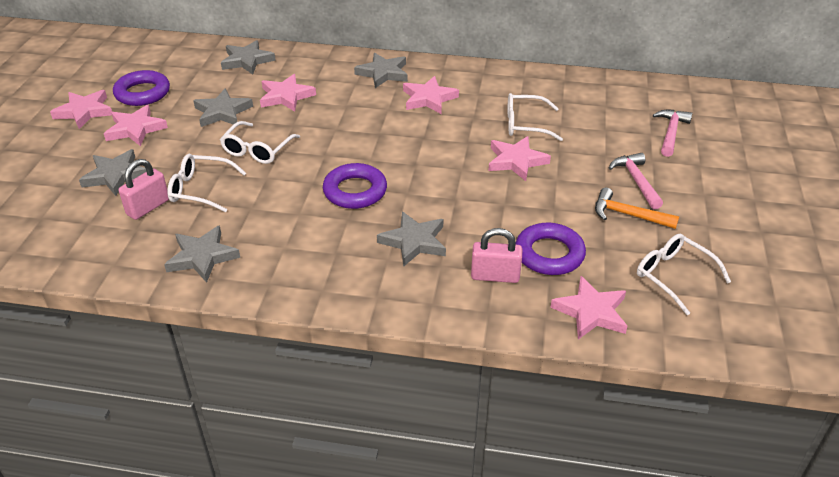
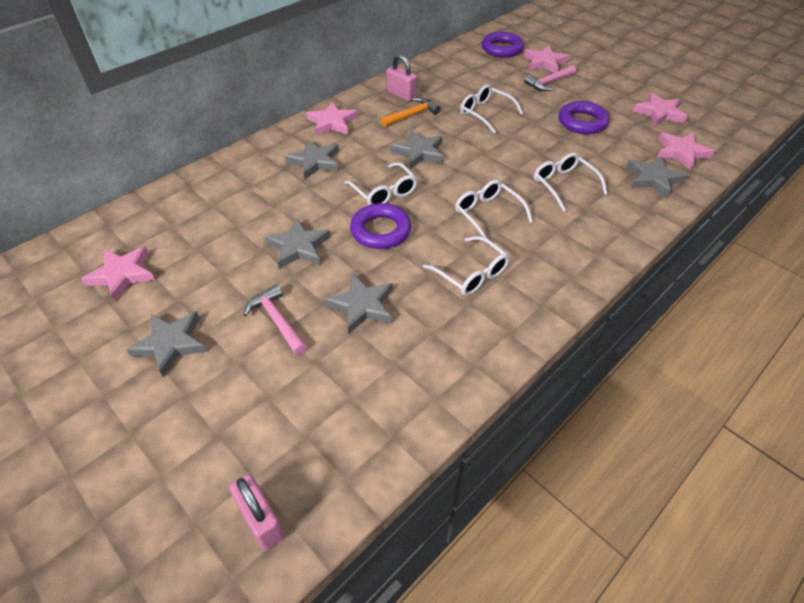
pink star: [50,90,112,129] [104,105,168,146] [260,74,316,112] [403,76,459,114] [488,136,551,181] [550,276,627,340] = 6 -> [81,246,155,301] [306,102,358,136] [524,46,570,73] [633,93,688,126] [657,132,715,170] = 5
white glasses: [167,154,246,212] [220,121,300,164] [507,93,563,141] [637,234,731,315] = 4 -> [345,162,418,205] [423,236,510,296] [455,180,533,244] [460,84,523,133] [534,153,607,212] = 5

